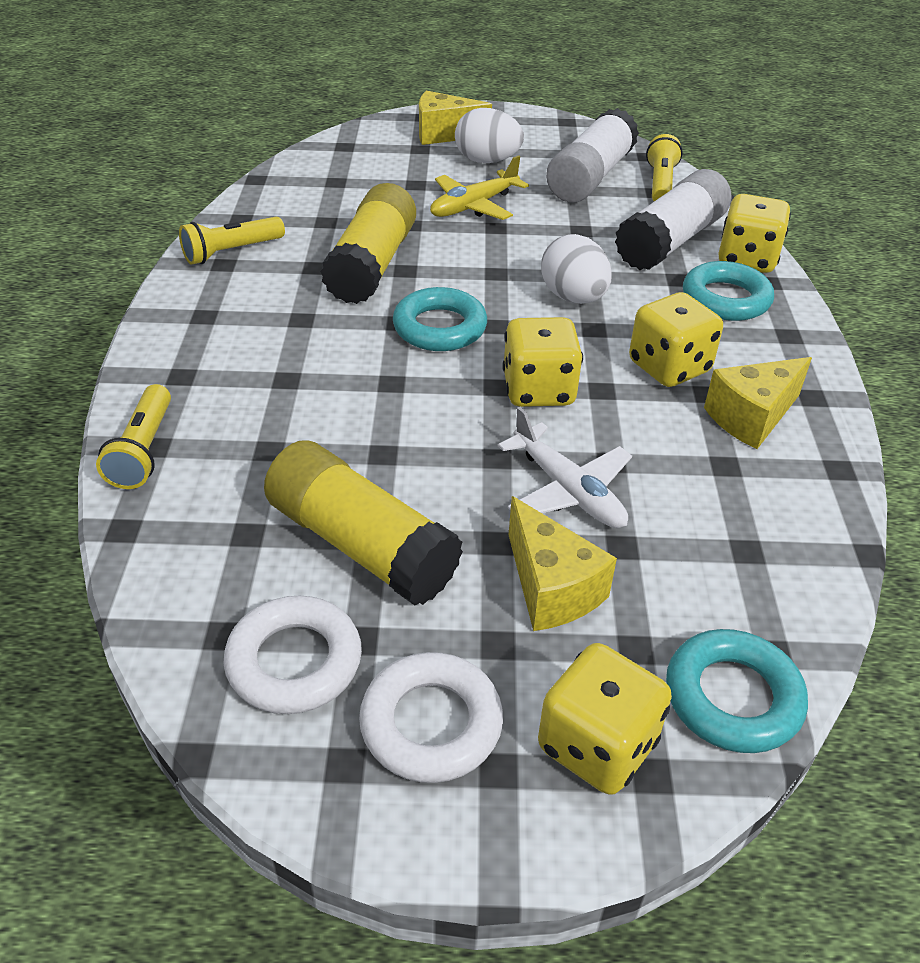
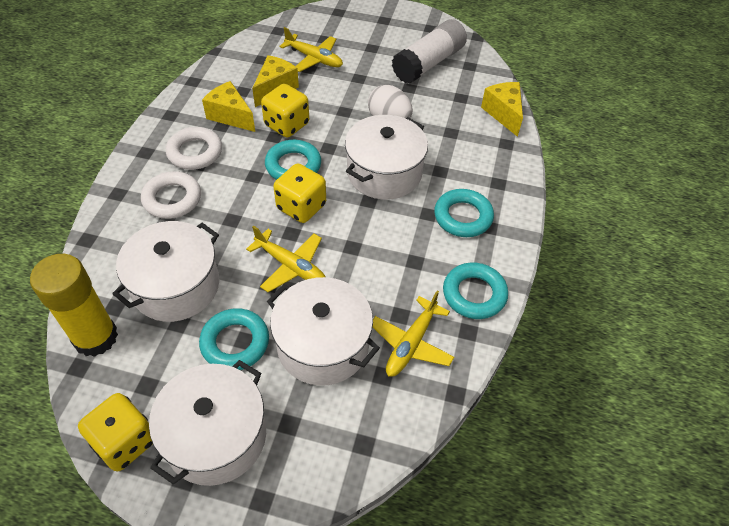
turquoise ring: [393,287,487,351] [666,629,808,753] [683,261,774,321] = 3 -> [199,308,269,370] [265,140,321,180] [434,189,494,237] [443,263,508,319] = 4
white egg: [455,108,524,163] [541,234,612,304] = 2 -> [368,85,413,118] = 1
white glue stick: [546,108,639,202] [615,169,731,270] = 2 -> [392,19,467,83] = 1
white plane: [498,407,632,528] = 1 -> none = 0
white pot: none = 0 -> [112,221,219,322] [149,360,266,486] [267,277,380,386] [345,115,428,200] = 4
yellow dice: [503,317,583,407] [538,643,672,795] [629,292,723,387] [718,194,791,273] = 4 -> [78,393,153,471] [261,84,309,138] [273,164,326,223] = 3
yellow flashlight: [96,384,171,489] [179,217,285,265] [646,134,683,201] = 3 -> none = 0
yellow glue stick: [264,440,463,605] [320,183,416,304] = 2 -> [30,254,118,357] = 1
yellow plane: [430,155,529,220] = 1 -> [246,226,326,292] [279,27,343,72] [373,291,454,377] = 3

